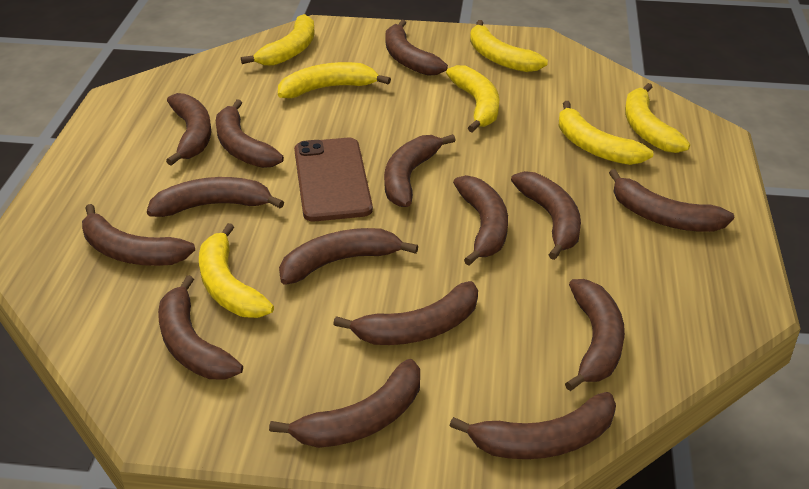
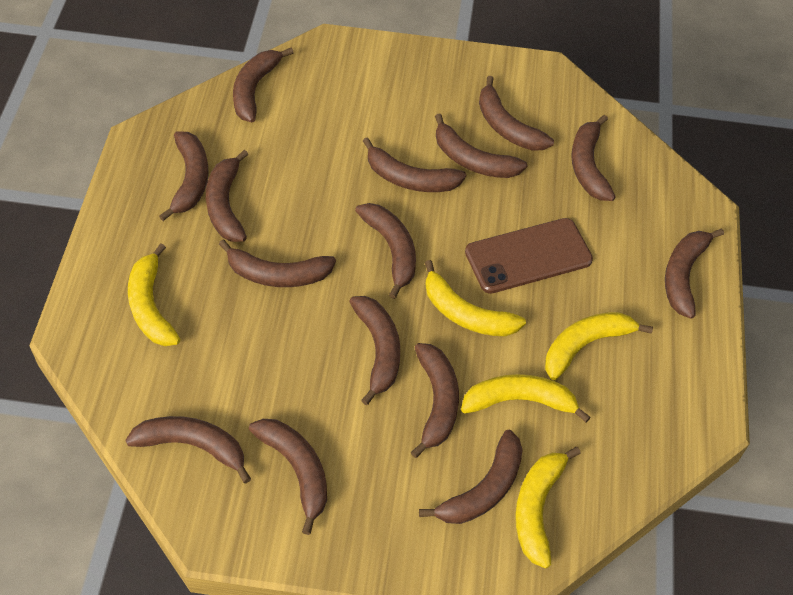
yellow banana: [199,223,274,318] [241,14,315,66] [278,62,391,98] [446,65,499,133] [470,20,548,72] [559,101,653,165] [625,83,690,153] = 7 -> [128,244,180,346] [425,260,526,336] [461,374,591,422] [515,447,581,569] [545,312,653,380] = 5

